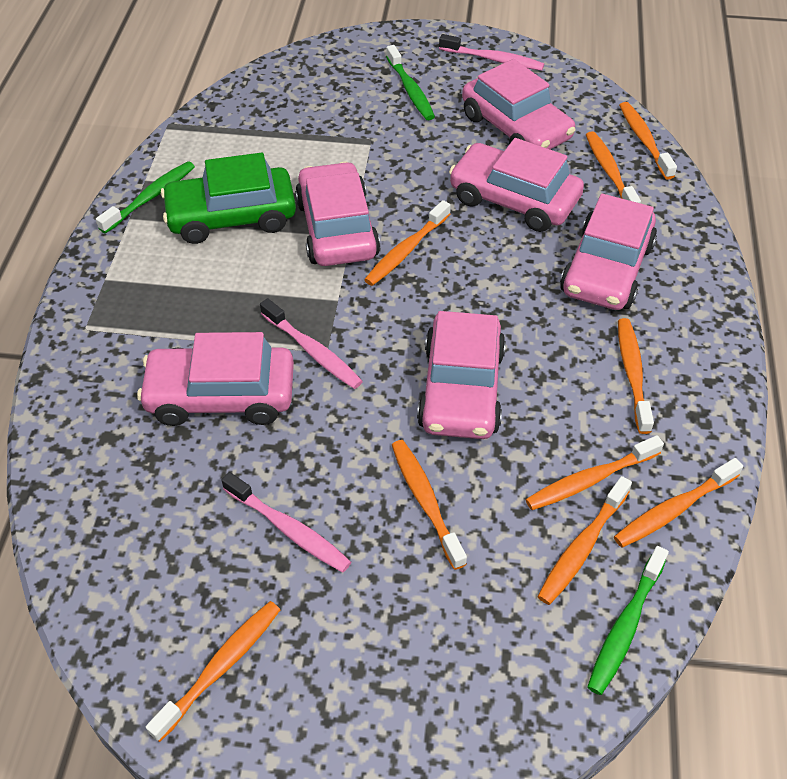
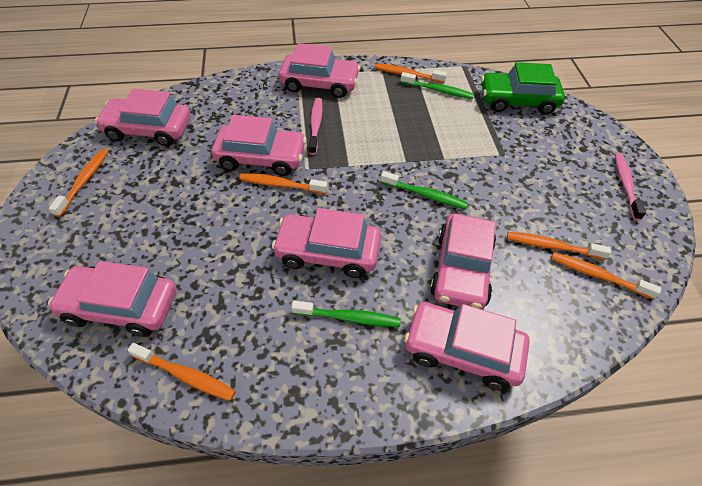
orange toothbrush: [146,601,280,742] [364,200,451,286] [392,440,467,570] [525,435,664,510] [537,476,632,605] [586,131,641,203] [614,458,743,547] [618,318,654,434] [619,102,677,180] = 9 -> [48,149,108,217] [127,343,236,401] [239,173,328,194] [374,63,447,83] [507,232,611,260] [551,252,661,299] = 6
pink car: [137,332,294,426] [295,162,380,266] [417,311,506,439] [449,138,584,232] [462,59,575,149] [560,194,657,310] = 6 -> [48,261,176,337] [95,89,191,146] [212,115,306,176] [272,208,381,278] [279,43,360,98] [404,302,530,390] [430,214,496,309] = 7
pink toothbrush: [222,472,351,572] [260,298,363,389] [439,34,544,71] = 3 -> [309,98,323,155] [615,153,646,221] = 2

